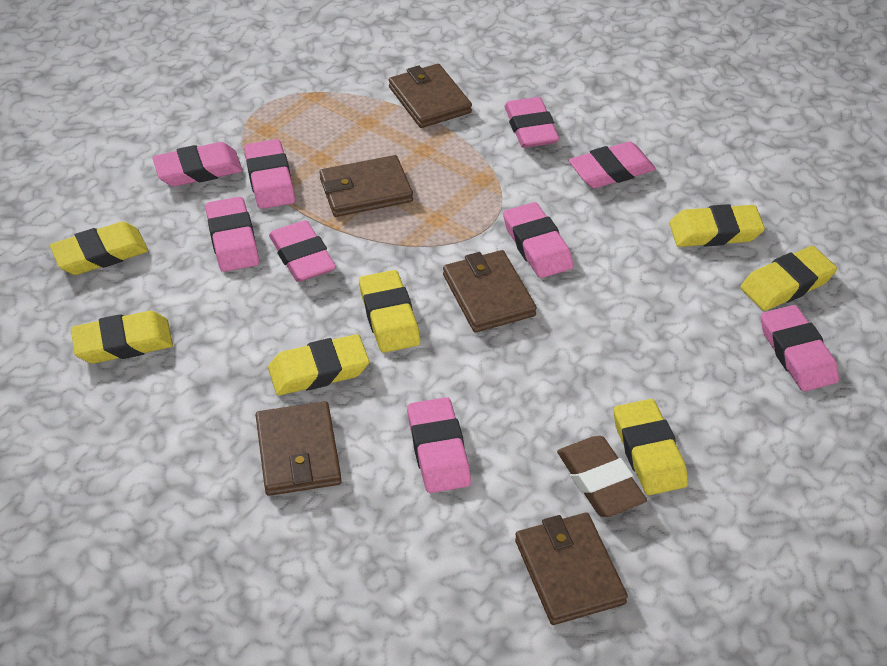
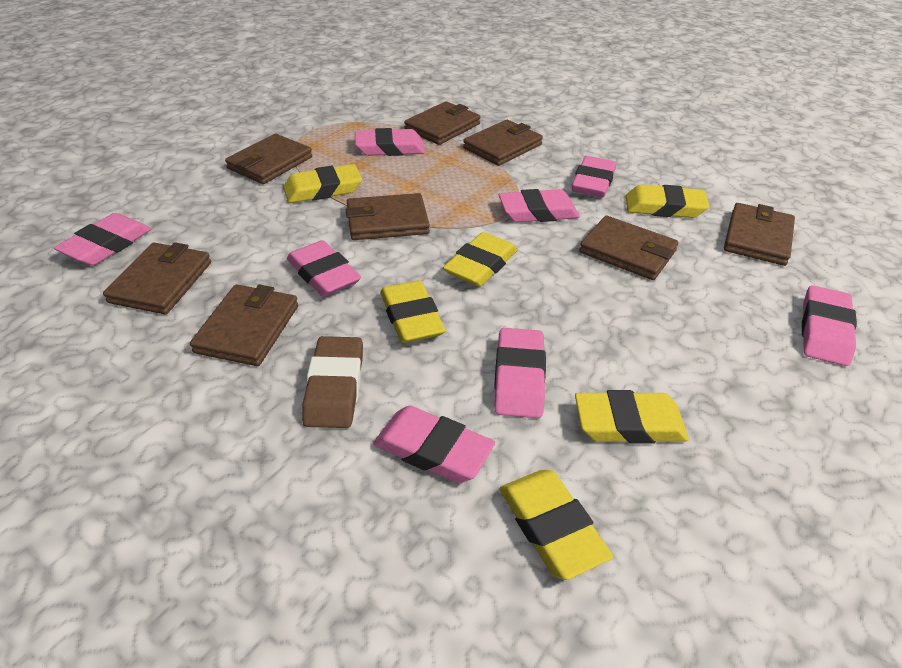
brown wallet: [256,401,342,496] [319,155,413,217] [389,64,472,128] [443,250,537,333] [515,513,628,625] = 5 -> [103,242,211,315] [190,284,298,366] [225,134,312,184] [346,193,430,240] [404,101,480,145] [463,120,543,166] [579,216,679,280] [724,203,795,266] = 8
pink eraser: [152,142,243,187] [205,197,259,272] [244,139,295,209] [269,220,336,282] [407,397,471,493] [503,202,574,278] [504,97,559,148] [568,141,656,188] [761,305,839,392] = 9 -> [54,213,151,265] [287,240,361,297] [355,128,425,156] [373,406,495,483] [494,328,546,418] [499,189,580,222] [572,156,616,197] [802,285,857,366] = 8
yellow eraser: [50,222,148,275] [71,311,173,364] [268,334,369,396] [359,270,420,353] [613,399,688,495] [669,204,765,247] [740,246,837,311] = 7 -> [283,164,362,203] [380,280,445,343] [443,232,517,287] [500,470,613,580] [575,390,689,444] [626,185,709,218] = 6

